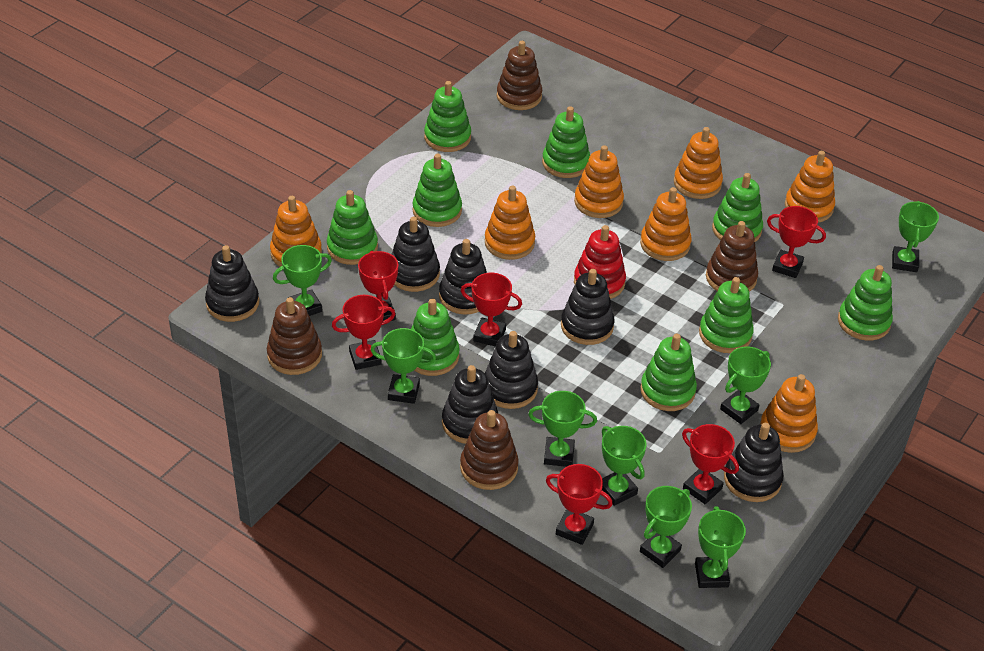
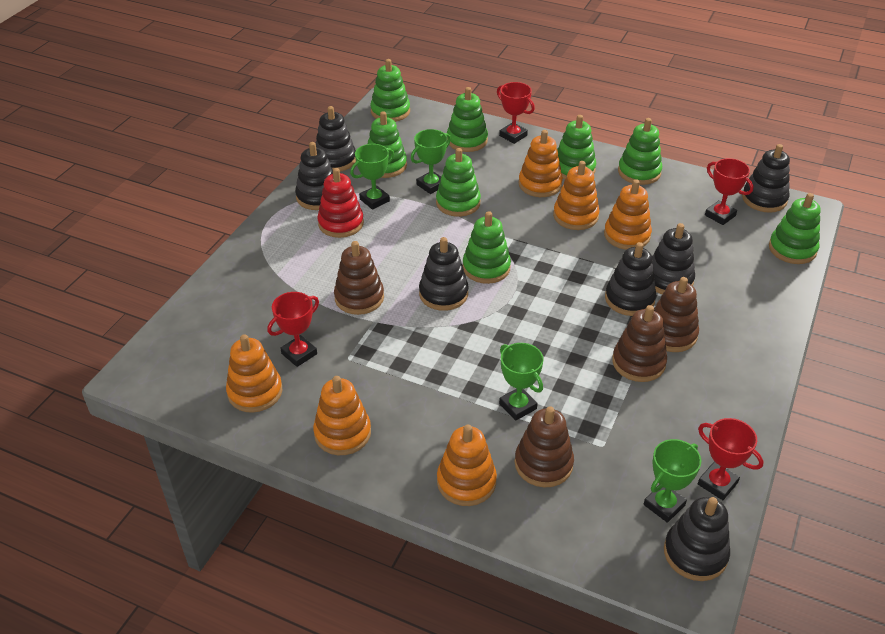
green stacking toy: [327,190,378,265] [411,299,460,376] [412,154,462,227] [424,81,471,152] [542,106,590,178] [640,334,697,411] [699,277,754,353] [712,173,763,242] [838,265,893,341] = 9 -> [368,111,407,178] [370,59,410,122] [436,148,481,217] [447,87,488,152] [463,211,511,284] [557,115,596,179] [618,118,662,185] [769,193,821,264] = 8
green trophy: [273,245,332,316] [371,328,436,404] [528,391,597,467] [602,426,647,506] [640,486,692,568] [695,506,746,588] [720,346,771,424] [892,201,939,272] = 8 -> [350,144,394,210] [411,129,451,194] [499,343,544,421] [644,439,701,523] = 4
orange stacking toy: [270,196,322,267] [485,185,535,260] [574,145,624,218] [640,187,692,261] [674,127,723,199] [760,374,818,453] [785,151,835,223] = 7 -> [226,334,282,413] [313,376,371,455] [437,425,497,506] [518,130,563,197] [553,161,600,230] [604,179,652,250] = 6
red trophy: [332,295,395,370] [358,251,398,321] [461,273,522,347] [546,464,613,545] [682,424,739,504] [767,206,826,278] = 6 -> [268,292,319,367] [497,82,535,144] [698,418,764,500] [705,158,753,225] = 4

